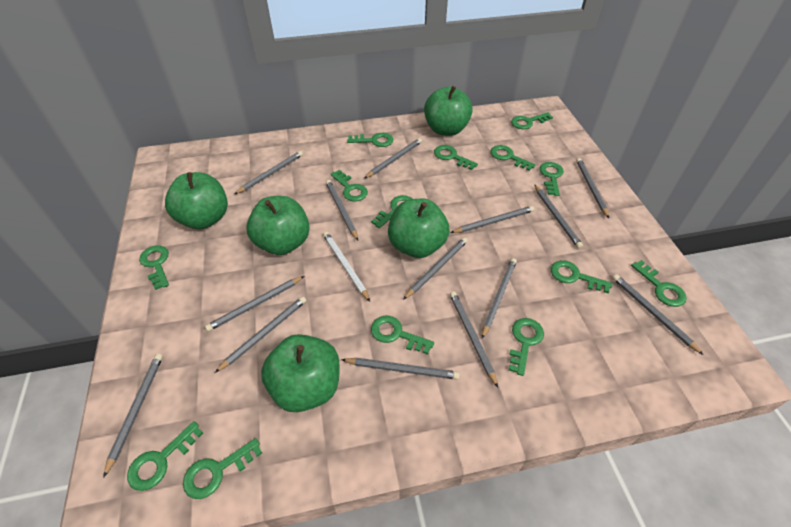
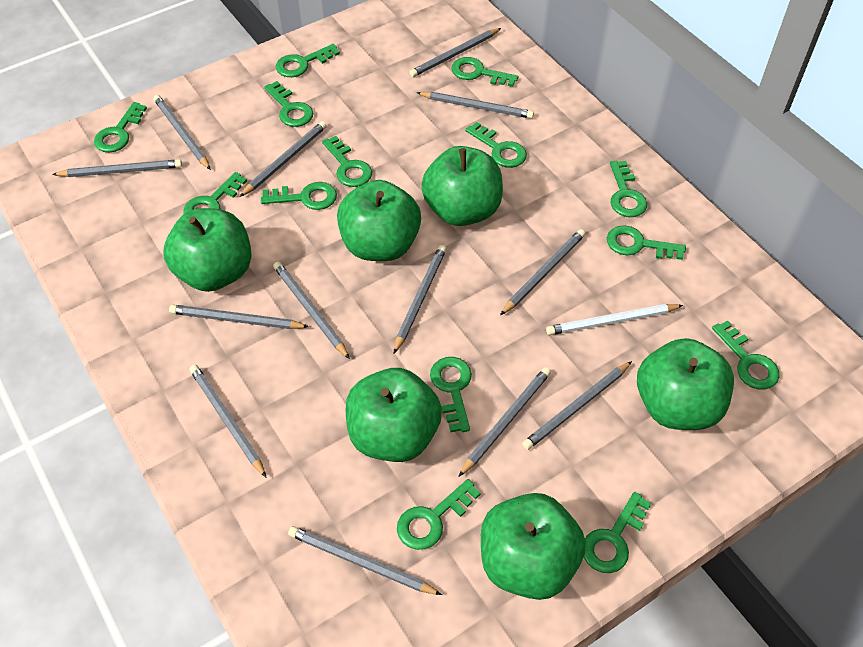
green apple: [165,172,228,229] [246,196,310,255] [261,334,340,412] [388,199,450,258] [424,86,473,136] = 5 -> [163,208,251,292] [337,180,421,261] [345,368,442,462] [421,146,503,226] [481,493,586,600] [637,338,734,430] = 6
grey pencil: [103,354,163,478] [205,276,304,332] [215,297,306,373] [235,151,303,194] [326,180,358,240] [341,358,460,380] [365,138,422,178] [403,237,468,300] [450,206,534,233] [450,291,498,387] [482,258,517,339] [534,184,583,249] [576,158,609,218] [612,274,704,355] = 14 -> [52,159,182,177] [153,95,211,170] [169,305,309,329] [190,365,267,478] [240,121,327,197] [273,262,350,359] [288,526,442,595] [394,245,447,353] [409,28,501,77] [417,92,534,119] [458,367,551,477] [500,229,585,315] [522,361,632,450] = 13

